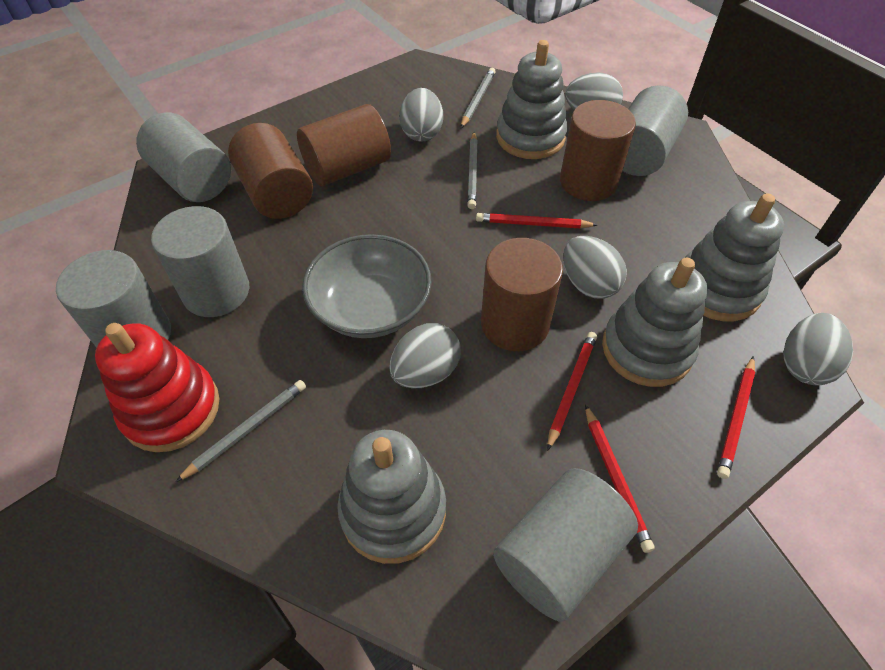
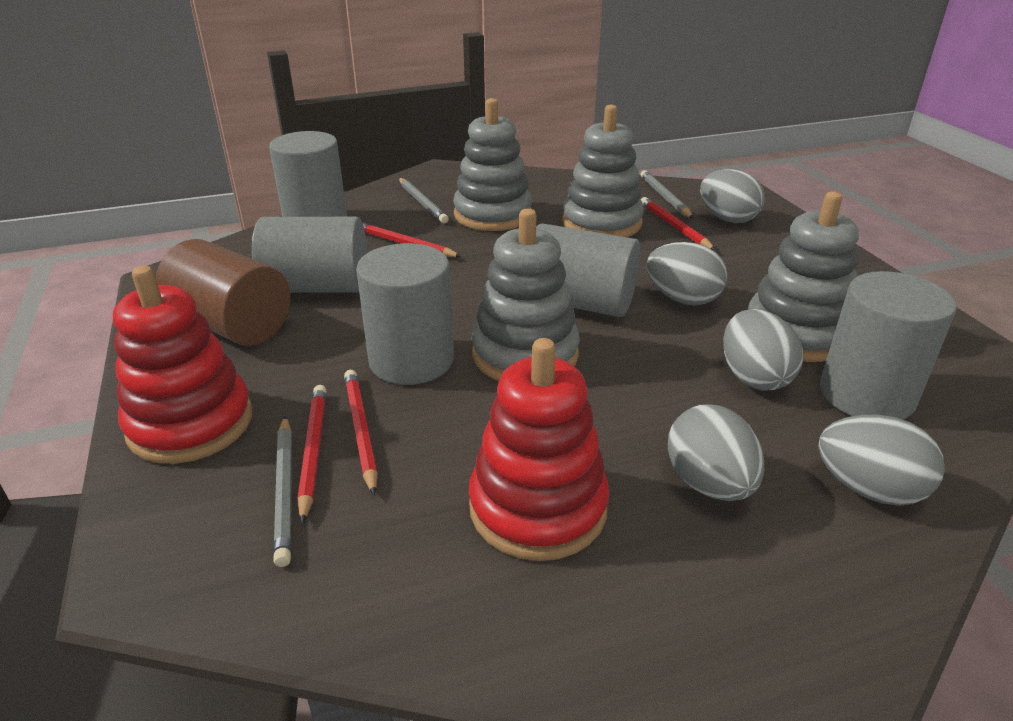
brown cylinder: [228,123,313,219] [297,104,391,186] [481,238,563,351] [560,100,636,201] = 4 -> [156,239,290,346] = 1
grey bowl: [302,234,432,338] = 1 -> none = 0
red stacking toy: [95,323,219,452] = 1 -> [113,266,253,464] [469,338,610,561] = 2

